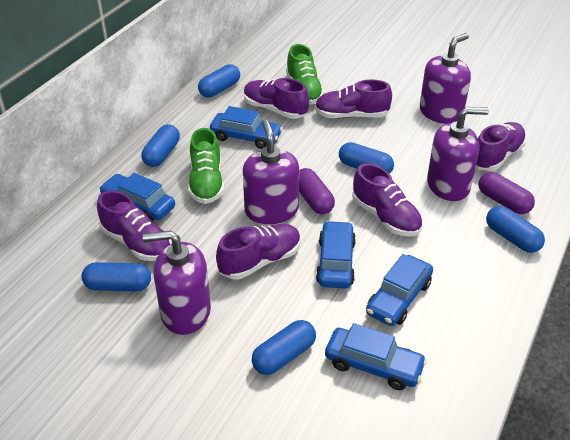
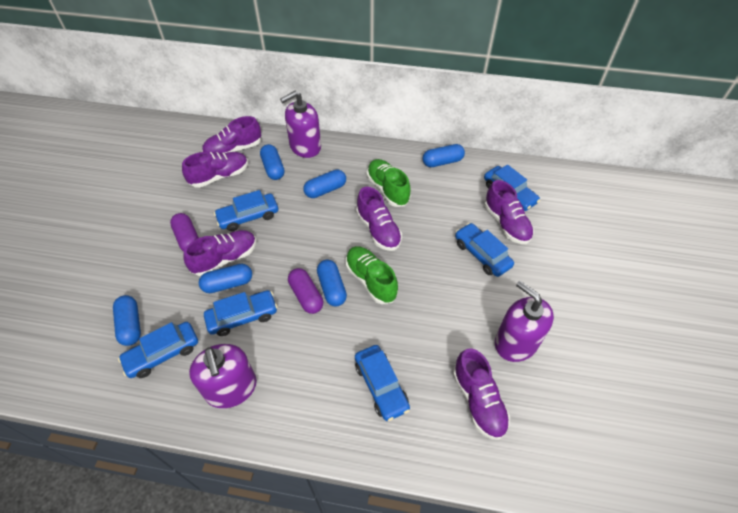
blue car: [99,173,175,221] [210,106,283,149] [316,221,356,289] [325,323,427,390] [366,254,433,326] = 5 -> [118,322,198,378] [204,290,278,336] [214,190,278,231] [355,345,410,421] [455,223,514,277] [484,165,540,211] = 6
purple soap dispenser: [143,231,211,335] [243,119,299,224] [420,33,471,124] [427,107,489,201] = 4 -> [189,344,257,408] [280,91,321,158] [495,281,554,362] = 3

